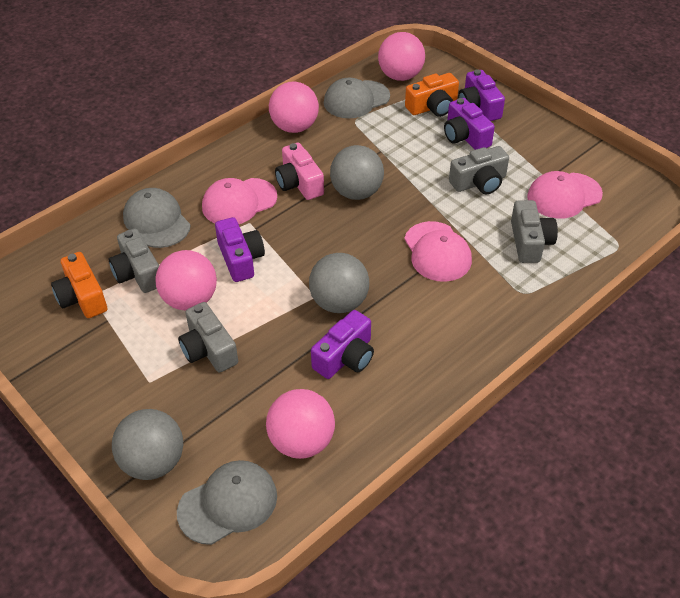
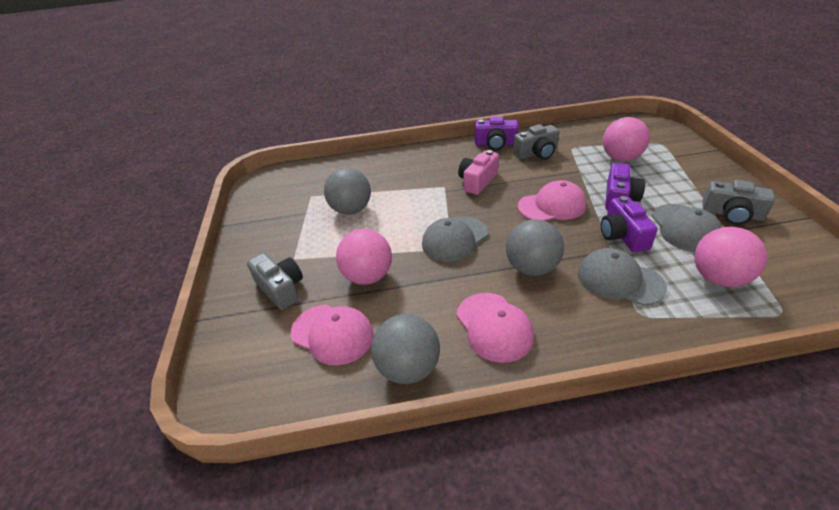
grey camera: [109,229,159,293] [178,302,238,372] [449,146,509,194] [511,200,558,263] = 4 -> [247,253,303,310] [513,124,560,160] [703,180,775,225] = 3
orange camera: [51,252,107,318] [405,73,459,117] = 2 -> none = 0
pink ball: [156,250,217,310] [266,389,335,459] [269,82,319,133] [378,32,425,81] = 4 -> [336,229,392,285] [603,117,650,161] [694,227,767,287] = 3
purple camera: [215,217,265,282] [311,310,374,379] [444,98,495,150] [458,69,505,121] = 4 -> [475,116,519,150] [601,196,658,252] [605,163,645,210] = 3

